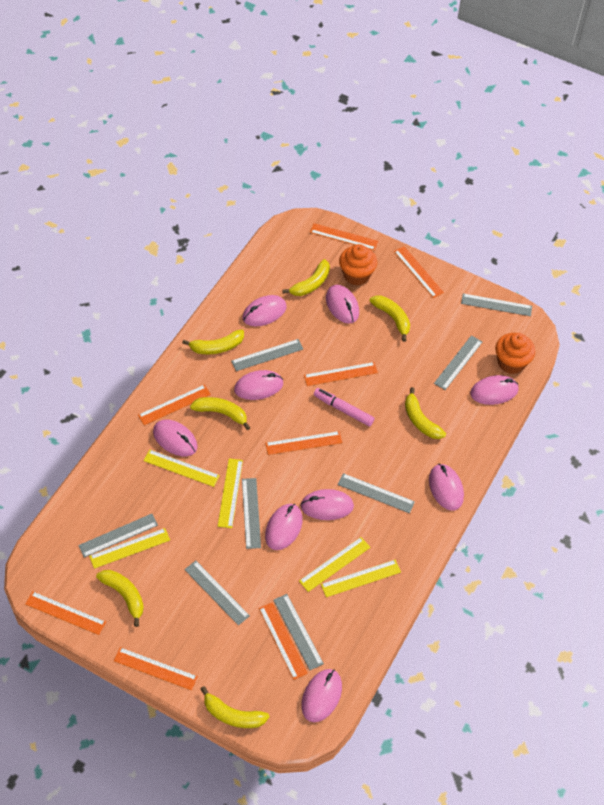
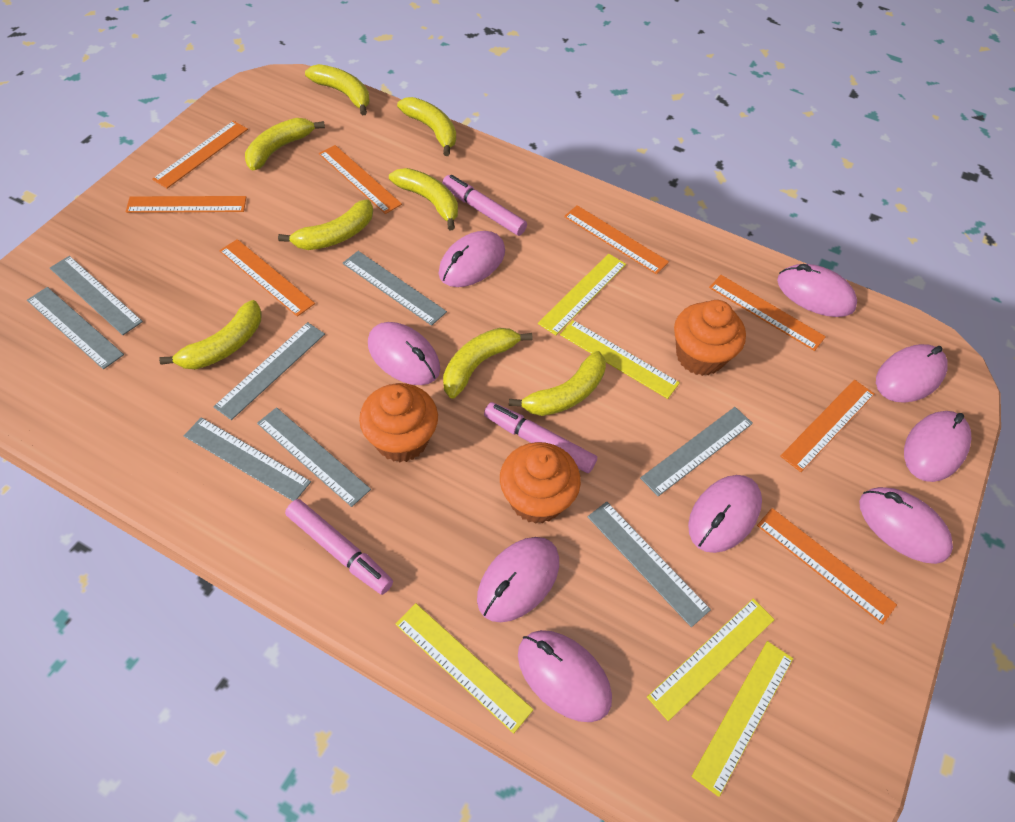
orange cupcake: [339,244,377,285] [495,333,535,374] = 2 -> [359,383,438,462] [500,442,581,524] [674,300,746,376] = 3
pink marker: [314,388,375,427] = 1 -> [285,499,393,595] [442,175,527,236] [484,402,597,473] = 3
yellow banana: [96,570,144,627] [182,329,244,354] [190,397,250,430] [201,686,270,728] [282,259,330,296] [369,295,410,342] [405,387,446,439] = 7 -> [159,300,261,369] [245,118,325,170] [278,200,373,250] [305,64,369,115] [389,168,458,230] [397,97,456,156] [443,328,532,399] [509,351,606,416] = 8

